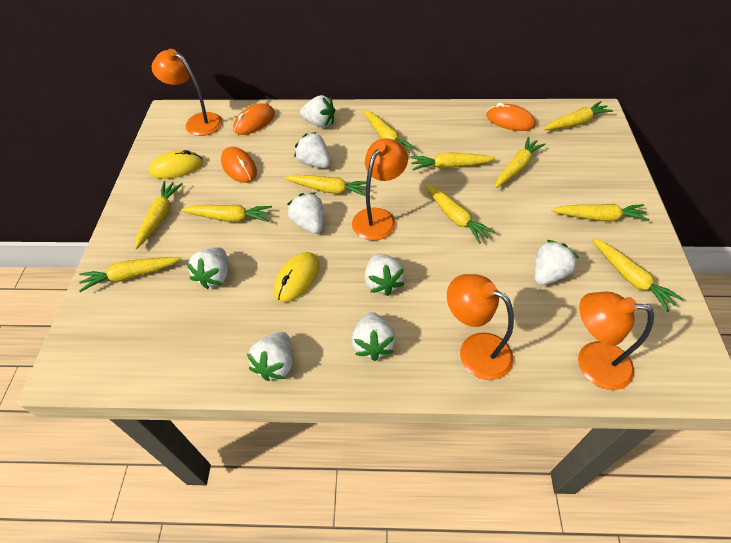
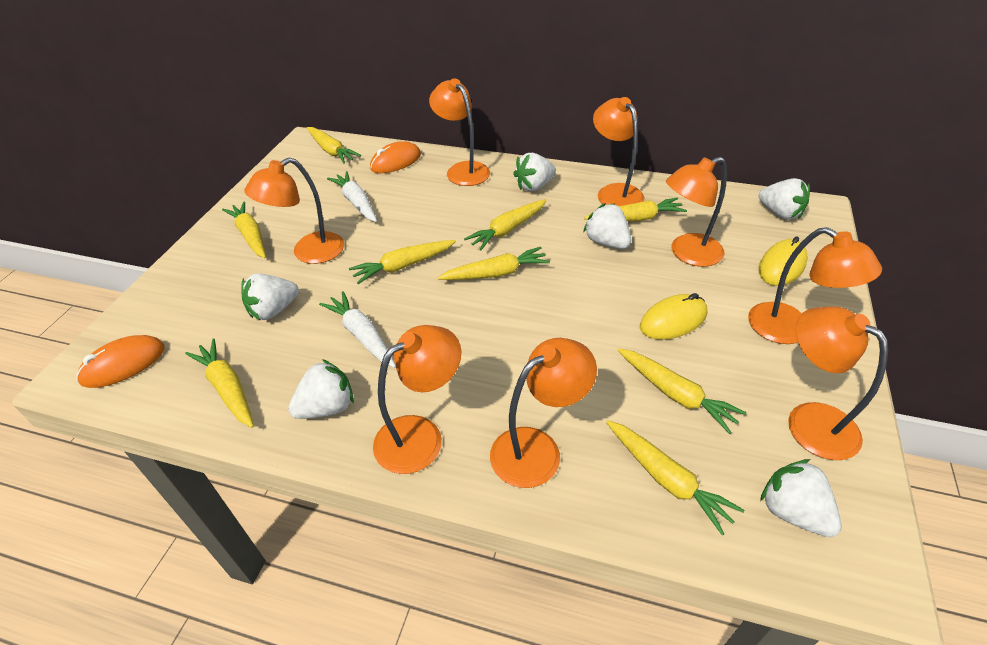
orange lamp: [152,49,222,136] [352,138,408,241] [447,274,514,380] [578,292,654,390] = 4 -> [244,158,344,264] [373,325,461,474] [429,78,490,186] [490,338,597,488] [593,97,645,206] [666,157,727,267] [748,227,882,344] [788,306,888,460] = 8
orange mouse: [221,147,257,183] [233,103,275,135] [486,103,535,131] = 3 -> [76,335,165,388] [370,141,421,173] = 2
white carrot: none = 0 -> [319,291,396,368] [327,171,377,222] = 2
white strawberry: [186,247,228,289] [247,332,292,381] [287,192,323,234] [294,132,331,168] [300,95,335,128] [352,312,396,361] [365,254,404,296] [534,240,579,285] = 8 -> [241,273,299,320] [288,359,354,419] [513,153,556,191] [583,203,631,249] [759,178,810,220] [760,459,842,537] = 6
yellow carrot: [79,257,181,292] [135,181,183,250] [181,205,272,222] [284,175,366,197] [363,110,417,153] [410,152,496,170] [424,184,495,244] [495,137,546,188] [543,101,613,130] [551,204,650,221] [592,238,684,312] = 11 -> [185,338,254,428] [222,201,266,259] [307,127,361,164] [349,240,456,284] [437,247,550,280] [464,199,547,250] [584,198,687,221] [606,420,744,535] [618,349,747,434] = 9

